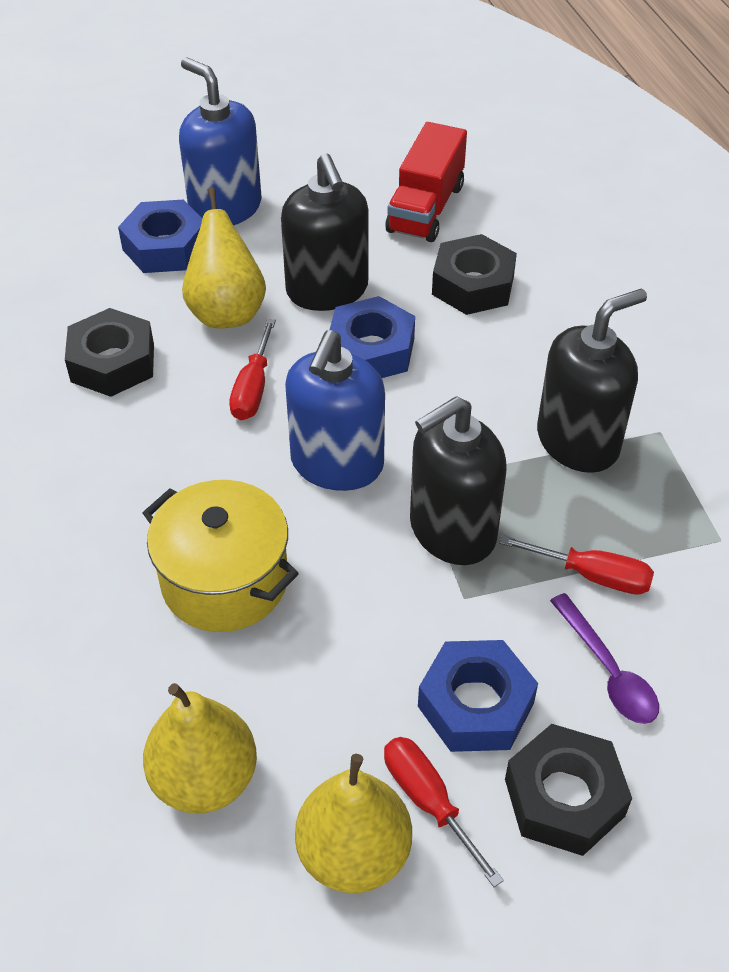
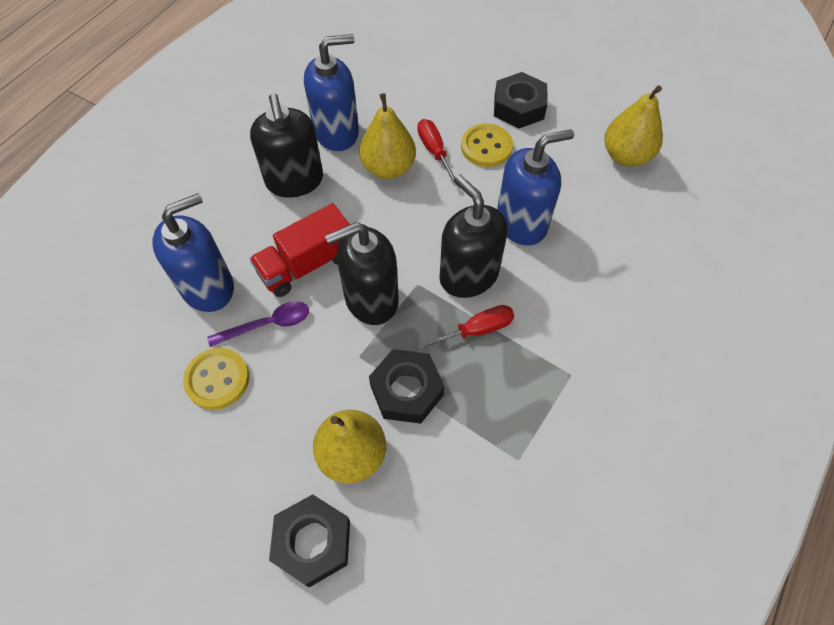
blue nut: [118,199,202,273] [330,296,415,378] [418,640,538,752] = 3 -> none = 0
blue soap dispenser: [179,57,262,225] [285,330,385,491] = 2 -> [152,193,234,312] [304,34,359,151] [497,129,574,245] = 3
red screwdriver: [229,319,276,420] [384,737,504,887] [499,535,654,595] = 3 -> [417,119,457,185] [417,305,514,350] = 2
yellow button: none = 0 -> [183,348,249,410] [461,124,513,167] = 2
yellow pot: [143,480,299,632] = 1 -> none = 0

